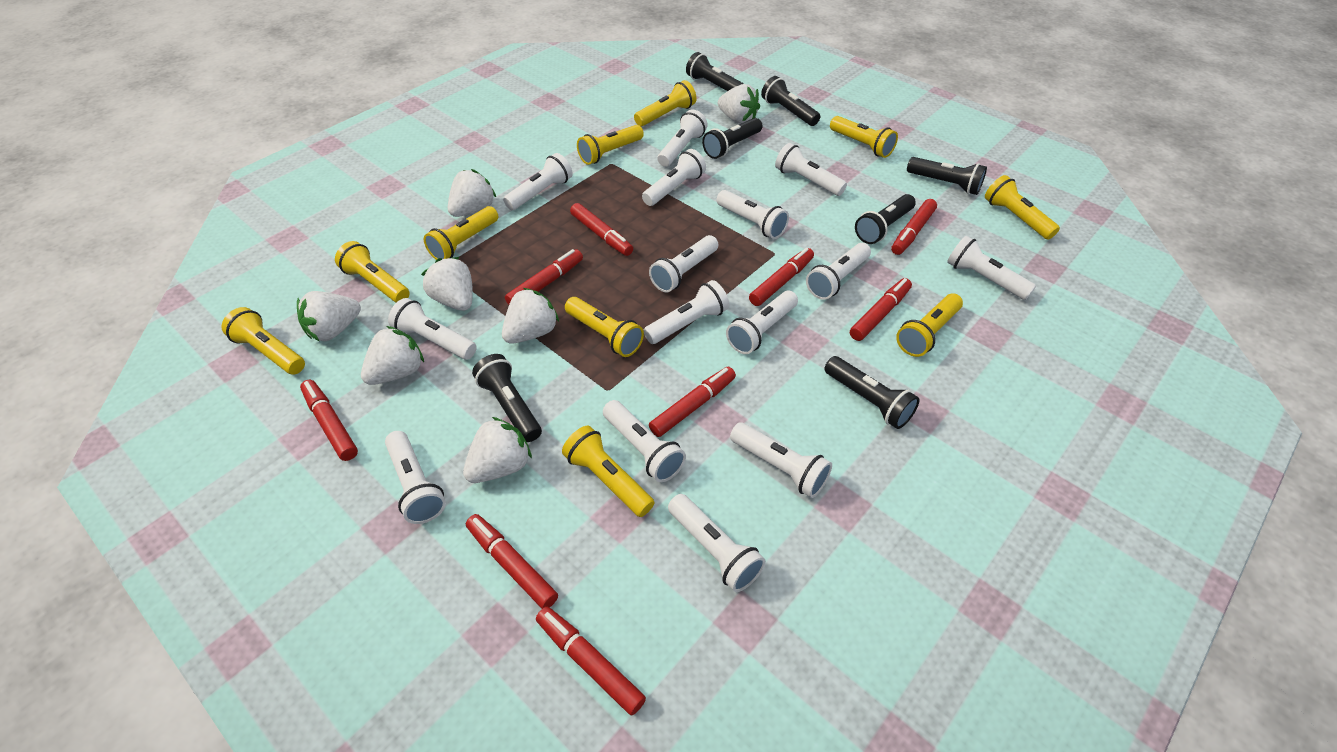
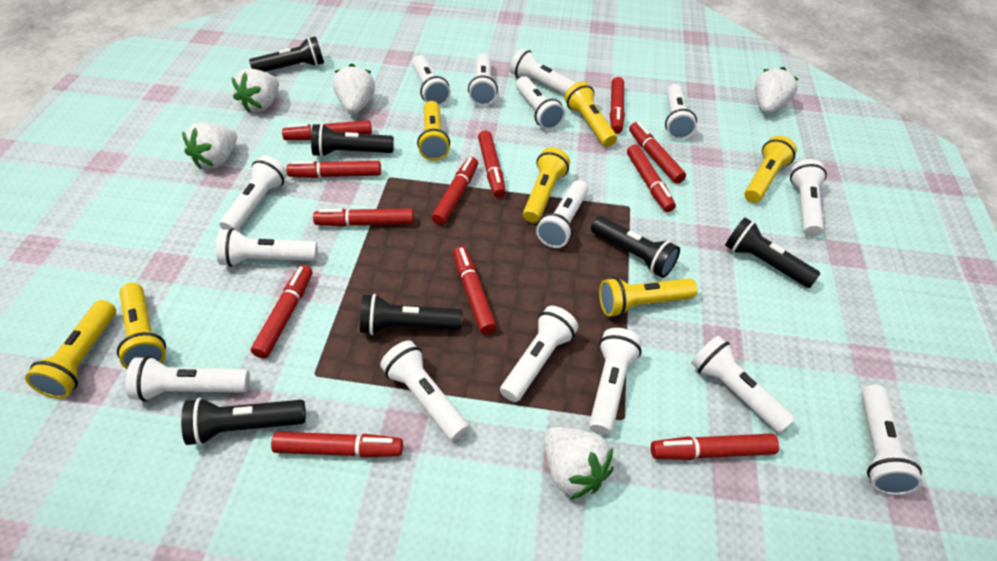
black flashlight: [472,354,542,442] [686,52,744,91] [702,118,762,159] [761,76,820,126] [824,356,920,429] [855,194,916,244] [907,157,987,195] = 7 -> [181,398,306,446] [249,36,324,72] [311,123,394,157] [360,294,462,335] [591,216,680,278] [725,217,821,288] = 6
red marker: [300,380,358,461] [466,514,558,609] [505,249,583,305] [536,606,646,716] [570,203,633,256] [649,367,736,437] [749,248,814,306] [850,278,912,341] [891,199,937,255] = 9 -> [251,265,312,359] [271,432,403,458] [282,120,372,140] [286,161,381,178] [313,208,414,227] [431,157,478,225] [453,246,497,335] [478,131,506,198] [610,77,625,134] [627,144,676,212] [629,122,686,184] [651,434,779,460] = 12
white strawberry: [297,291,361,341] [361,326,424,385] [421,257,473,311] [448,169,496,217] [463,417,532,483] [502,288,559,344] [718,84,760,124] = 7 -> [182,122,237,169] [232,68,279,113] [333,64,375,114] [544,427,614,500] [754,67,798,113] = 5
yellow flashlight: [221,307,305,375] [335,241,410,303] [424,206,498,260] [562,426,654,517] [565,297,644,357] [577,125,644,165] [634,80,696,126] [830,116,898,158] [896,294,963,357] [985,175,1060,240] = 10 -> [25,300,116,399] [117,283,166,369] [417,101,450,161] [523,148,570,223] [565,82,617,147] [599,277,697,317] [744,136,797,203] = 7

